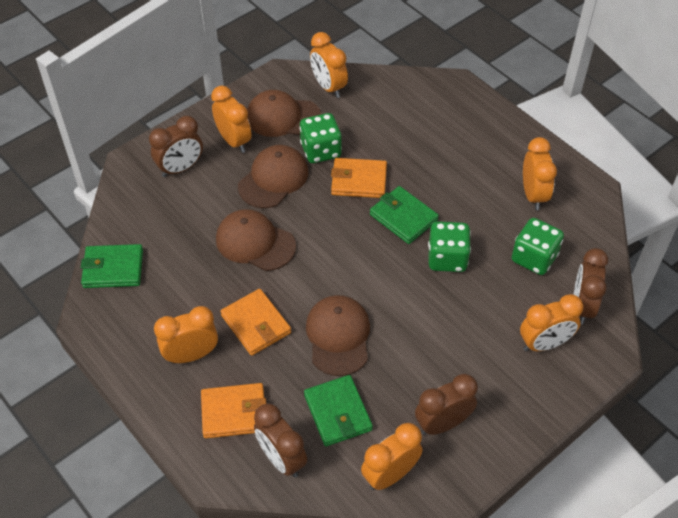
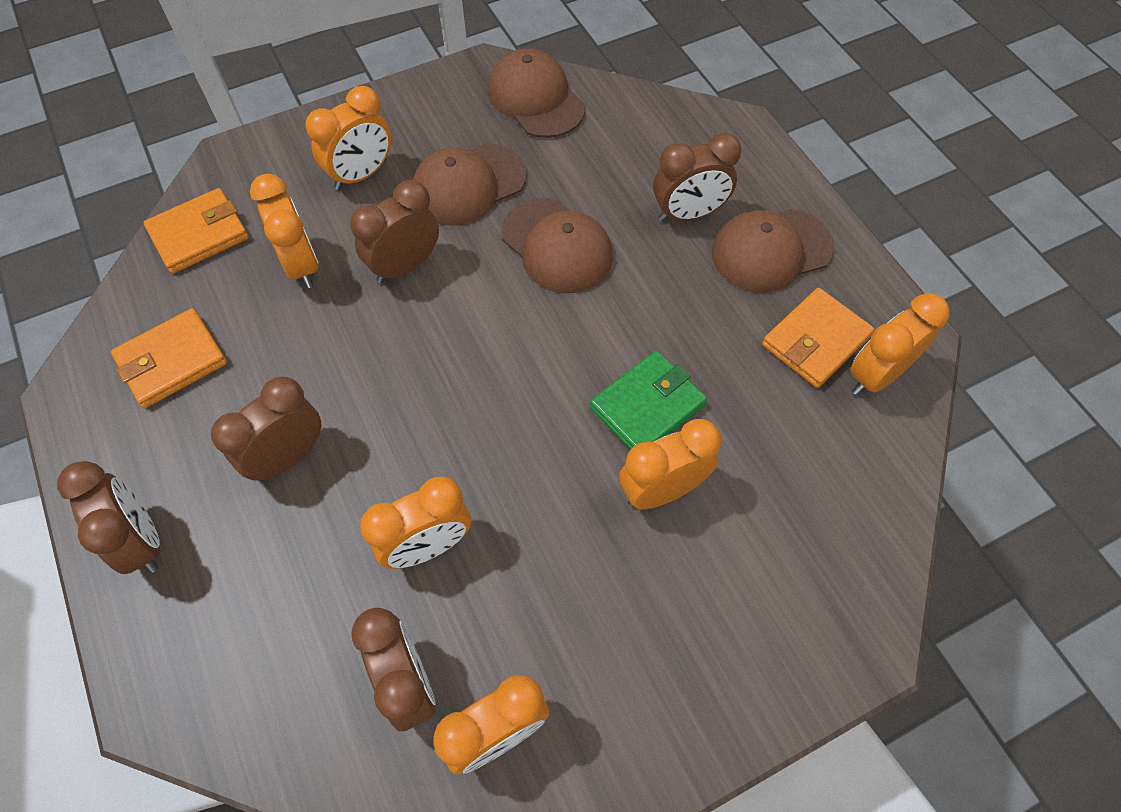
brown clock: [149,116,203,177] [254,404,307,478] [415,374,478,435] [573,248,608,325] = 4 -> [57,461,160,574] [211,376,321,481] [350,180,439,283] [352,608,436,731] [653,133,742,222] = 5
green dice: [299,113,342,163] [428,221,471,272] [512,218,564,275] = 3 -> none = 0
green wallet: [81,244,143,288] [304,375,373,446] [370,186,439,244] = 3 -> [590,351,707,450] = 1

